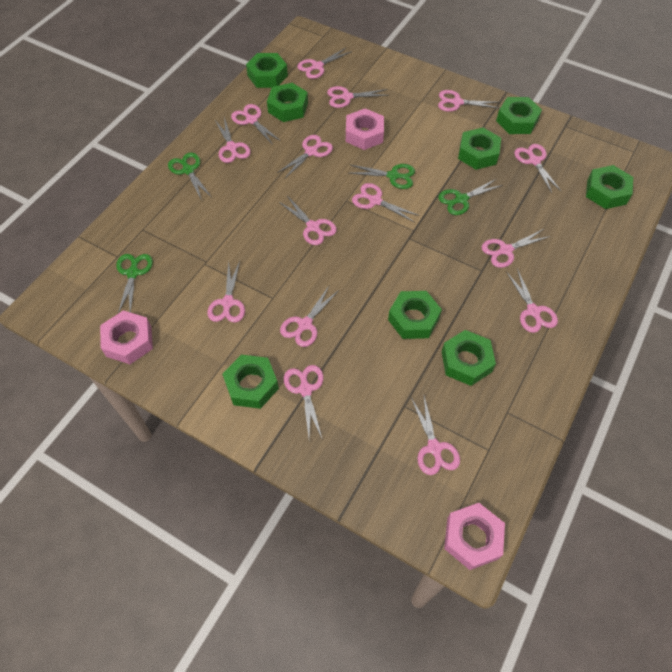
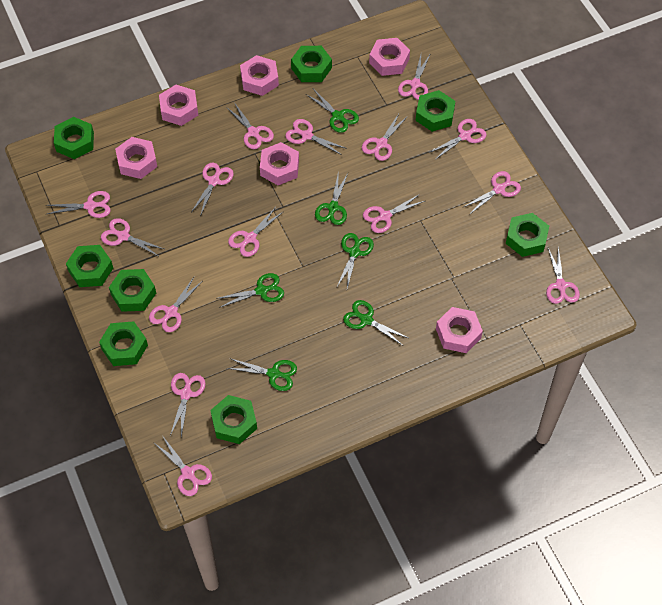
green scissors: [116,254,153,313] [168,152,211,201] [349,164,415,189] [438,179,503,215] = 4 -> [216,273,284,308] [226,358,297,391] [306,89,359,133] [315,173,348,225] [337,233,374,288] [343,300,408,345] = 6
pink nut: [100,310,153,364] [346,108,384,150] [444,503,505,570] = 3 -> [115,137,157,179] [159,85,198,126] [240,55,279,96] [260,142,299,185] [369,38,410,76] [436,307,483,353] = 6

